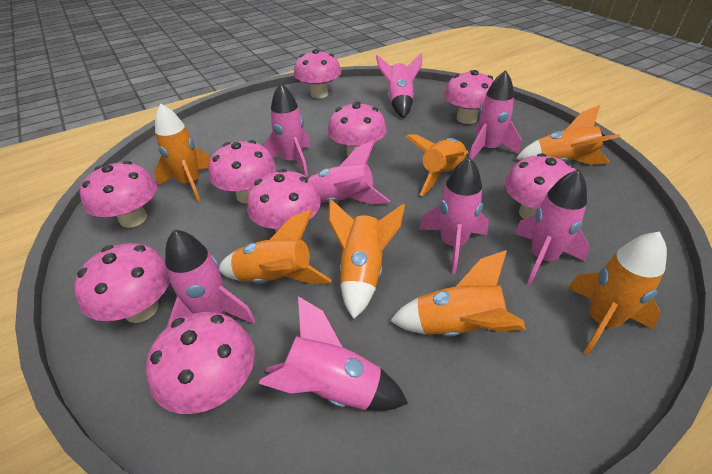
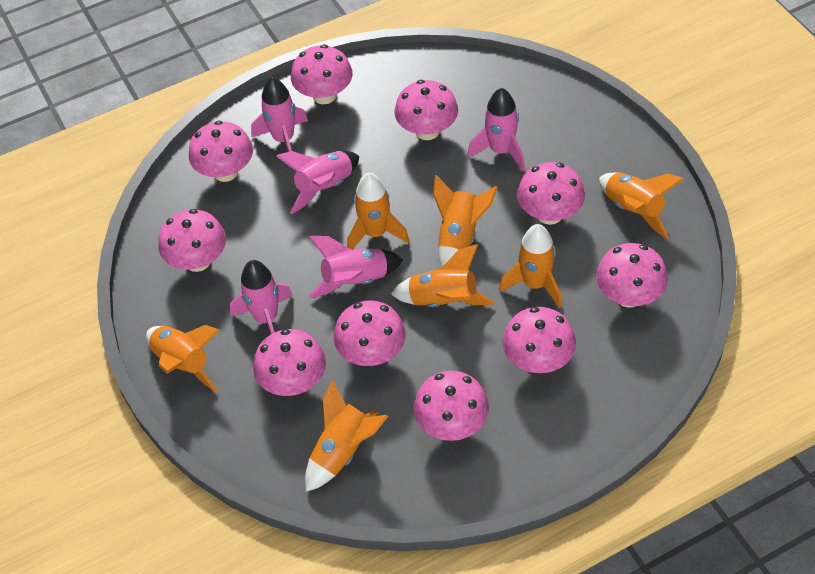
pink mushroom: [74,243,170,323] [80,161,157,228] [146,312,255,414] [208,140,276,203] [247,169,321,232] [294,49,341,98] [328,101,387,156] [444,70,494,124] [505,153,576,219] = 9 -> [158,209,226,272] [189,121,253,182] [253,329,326,396] [291,44,353,104] [334,300,406,366] [394,80,458,140] [414,371,489,441] [503,307,576,373] [517,162,585,225] [596,243,668,308] = 10
pink rocket: [165,229,256,328] [258,296,408,411] [263,83,310,177] [309,140,390,205] [376,53,422,118] [419,157,489,274] [469,70,521,159] [514,169,590,285] = 8 -> [230,260,293,334] [251,77,308,152] [276,151,359,214] [309,236,403,298] [467,88,525,171] = 5

